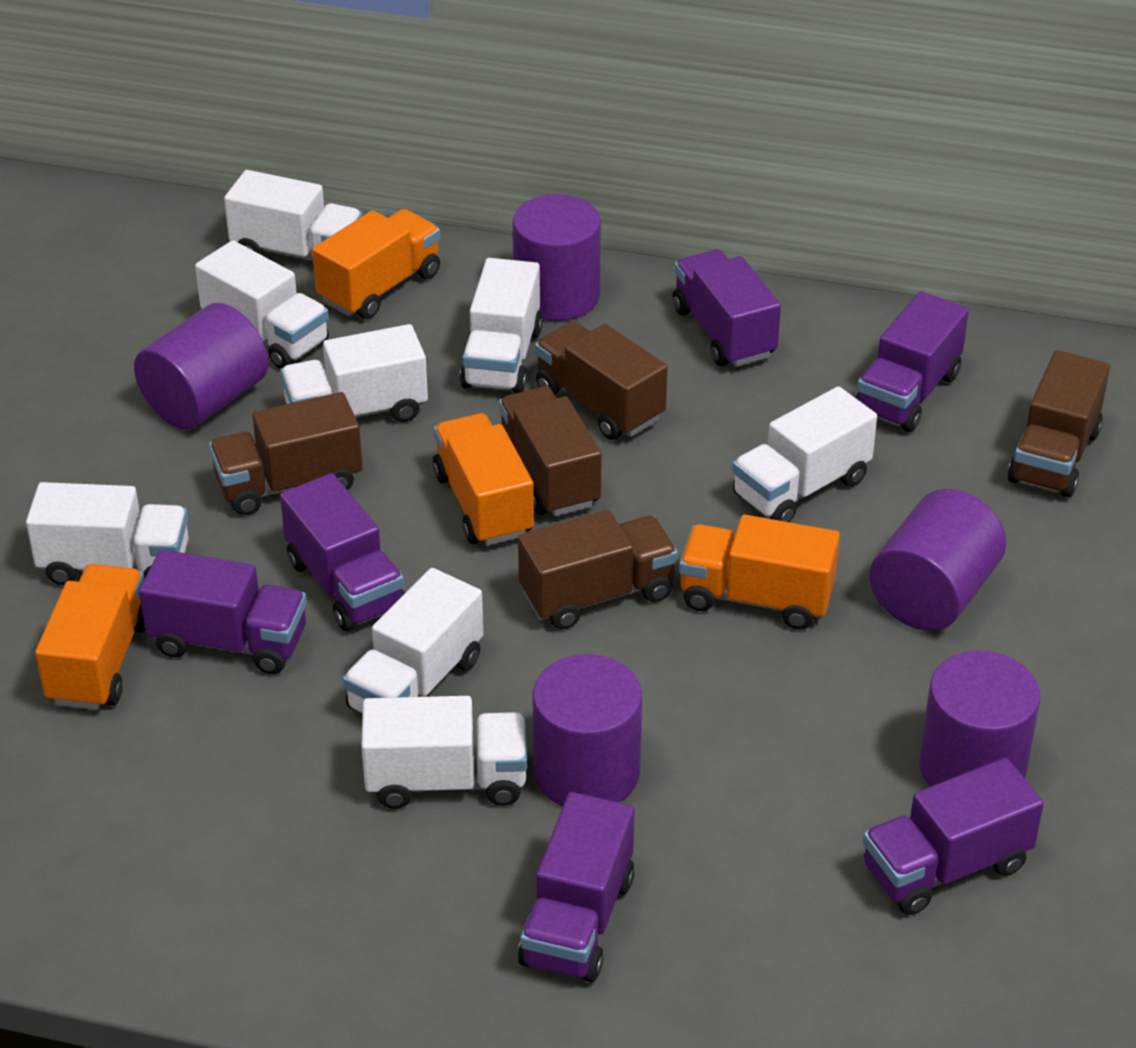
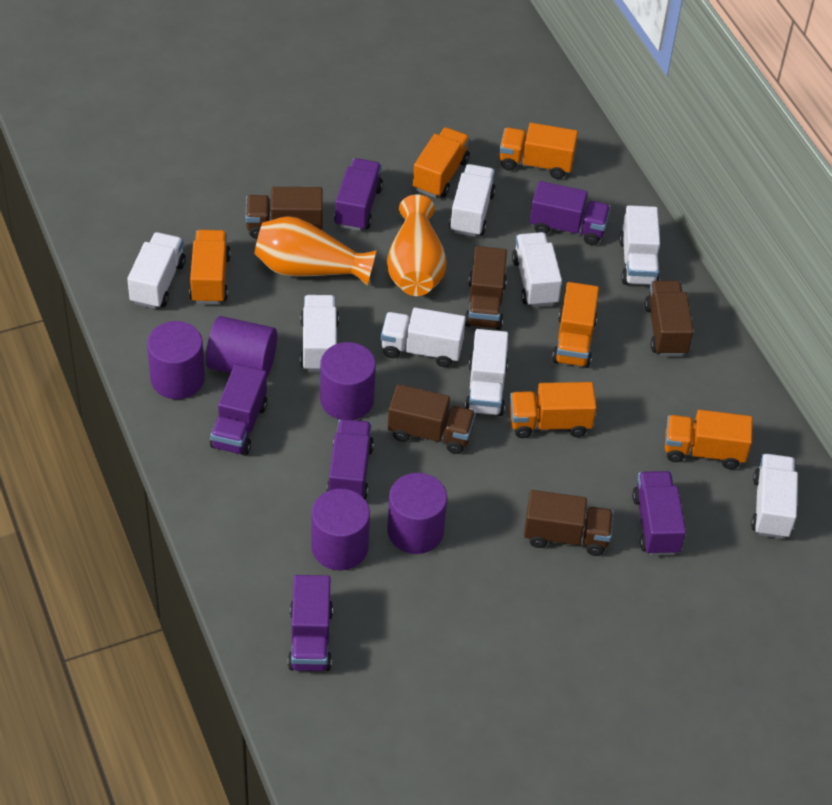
orange truck: [35,564,145,710] [312,209,440,319] [433,413,534,546] [679,515,840,629] = 4 -> [189,230,231,304] [413,127,470,198] [500,123,578,179] [510,382,597,438] [552,282,599,368] [665,410,753,469] = 6
orange vase: none = 0 -> [255,216,377,286] [387,194,447,296] = 2

